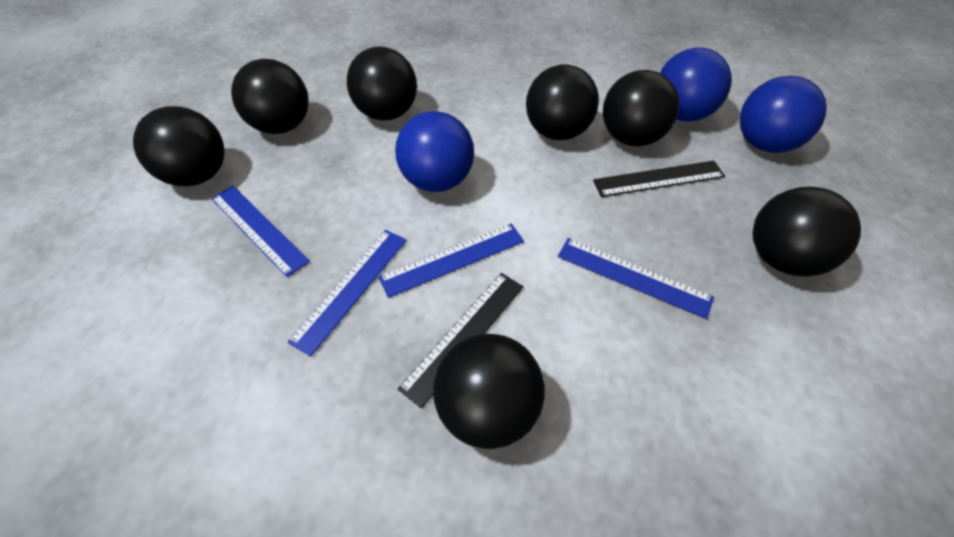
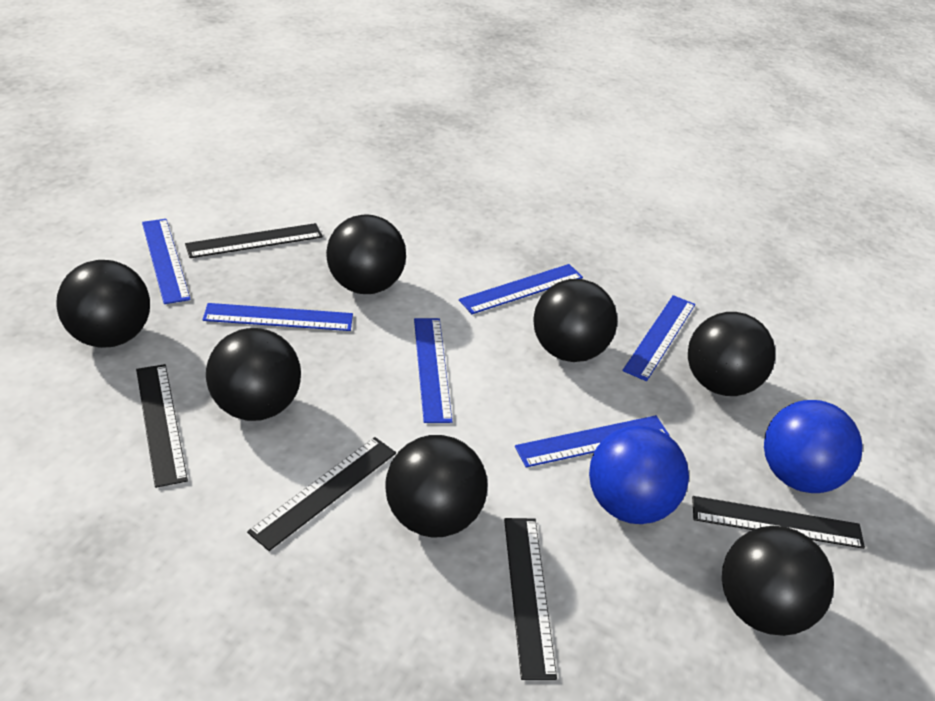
black ruler: [398,273,524,408] [593,161,725,197] = 2 -> [136,364,188,488] [185,223,323,258] [247,437,396,551] [504,518,557,680] [692,496,865,549] = 5
blue ball: [395,111,474,192] [660,47,732,122] [740,76,827,153] = 3 -> [589,425,689,524] [764,400,863,493] = 2
blue ruler: [211,186,310,277] [287,230,407,356] [378,223,524,298] [558,238,714,319] = 4 -> [142,219,191,304] [202,303,353,331] [414,318,452,423] [459,264,583,314] [515,415,669,468] [622,295,695,381] = 6

